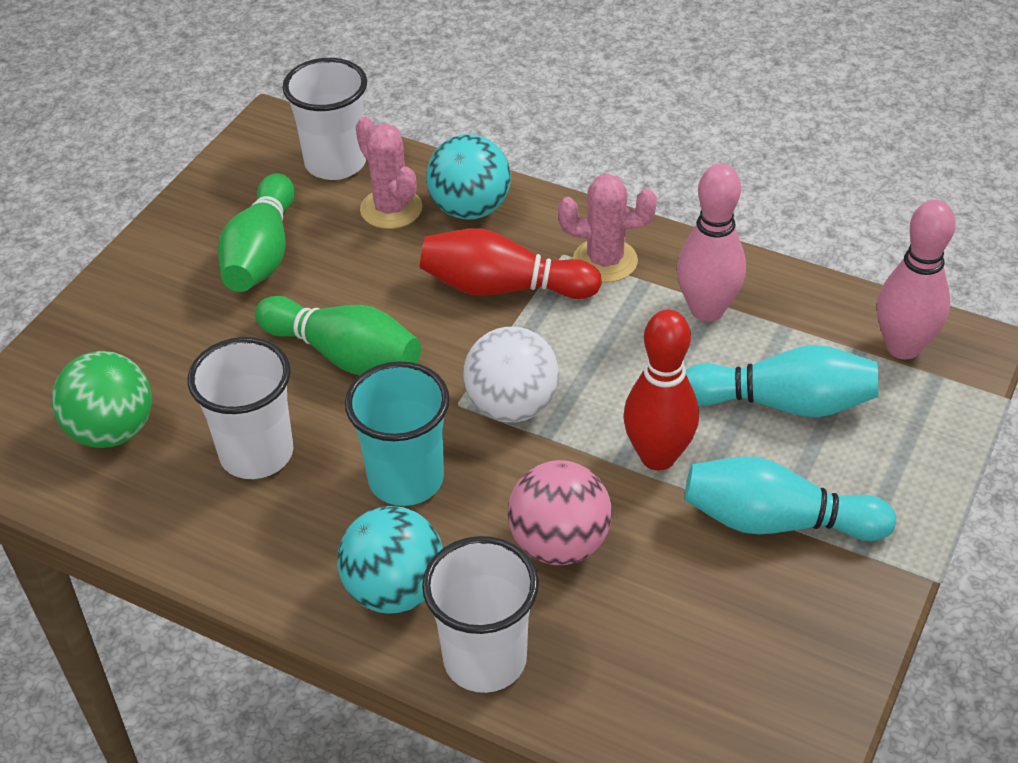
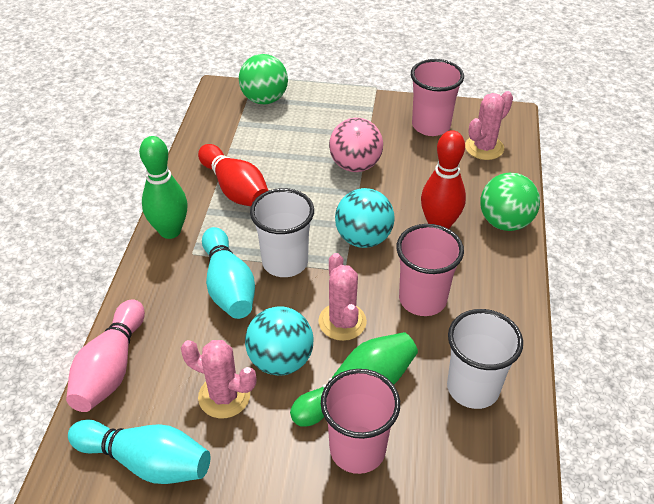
green ball: [52,351,152,448] = 1 -> [239,54,288,104] [480,173,540,231] = 2
pink bowling pin: [677,164,746,322] [877,200,956,359] = 2 -> [66,299,145,412] = 1
pink cactus: [355,117,422,229] [558,174,657,283] = 2 -> [181,340,256,418] [318,253,367,341] [465,91,513,160] = 3
pink cup: none = 0 -> [321,369,400,474] [396,224,464,316] [411,59,464,136] = 3
turquoise cup: [345,361,450,506] = 1 -> none = 0
white ball: [463,327,559,422] = 1 -> none = 0
white cup: [188,337,293,479] [282,58,367,180] [422,536,539,693] = 3 -> [250,188,314,277] [447,309,523,409] = 2

